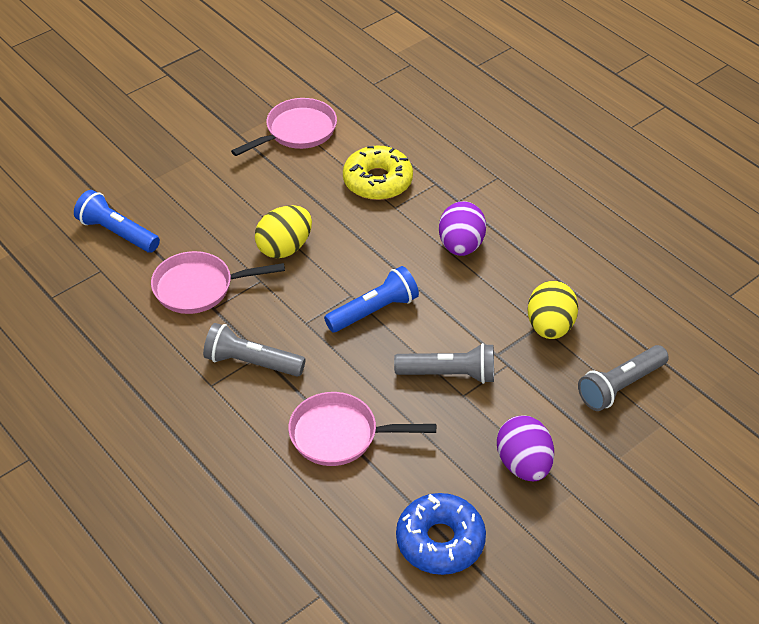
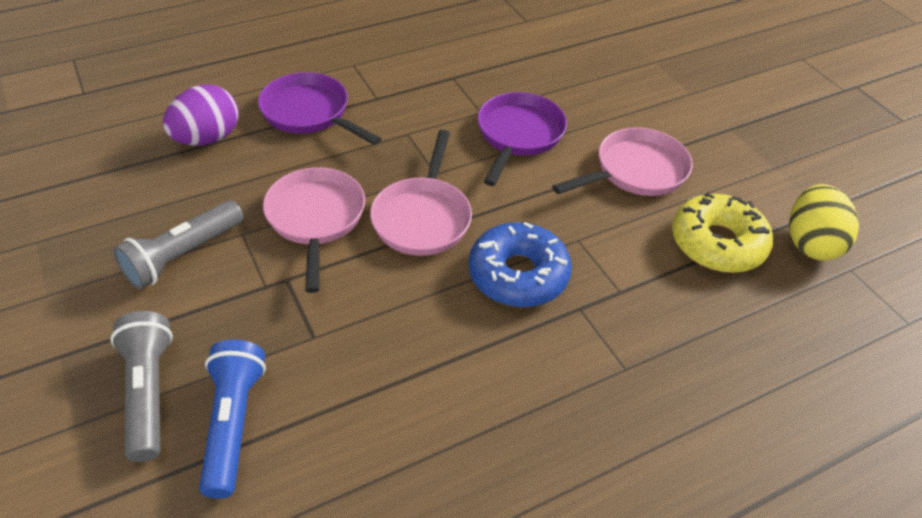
blue flashlight: [74,190,160,253] [324,266,419,332] = 2 -> [199,339,266,499] = 1
grey flashlight: [203,323,306,377] [394,343,494,384] [578,345,669,411] = 3 -> [110,311,173,462] [113,200,243,290] = 2
purple egg: [439,201,486,256] [497,416,554,481] = 2 -> [163,84,239,146] = 1
purple pan: none = 0 -> [258,72,381,145] [478,92,567,186] = 2
yellow egg: [255,205,312,258] [527,281,578,339] = 2 -> [789,184,859,261] = 1

